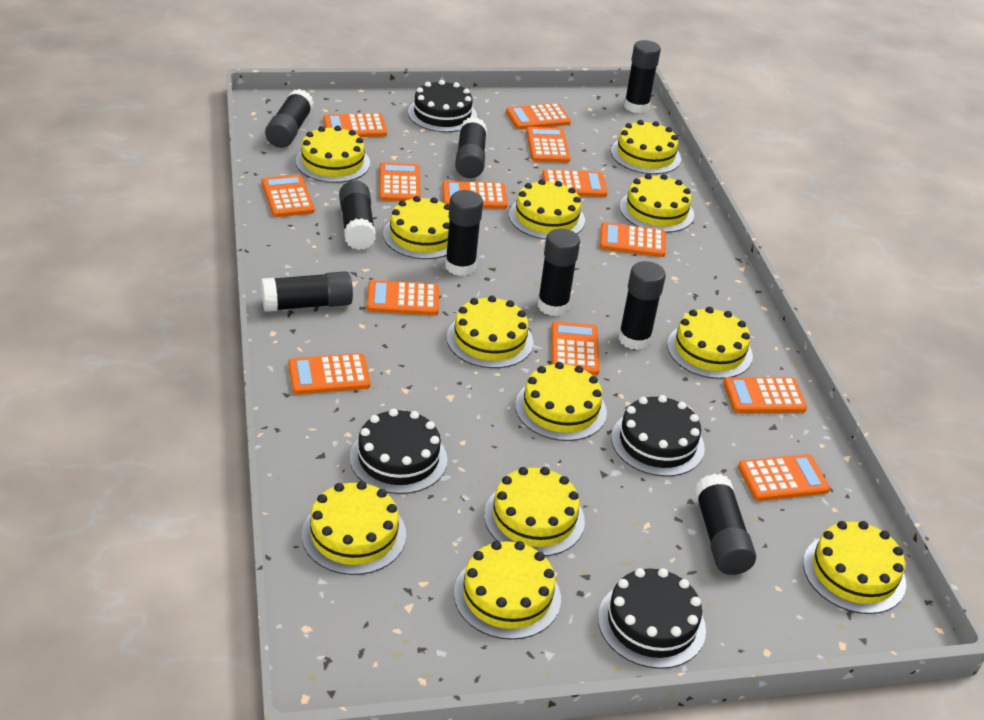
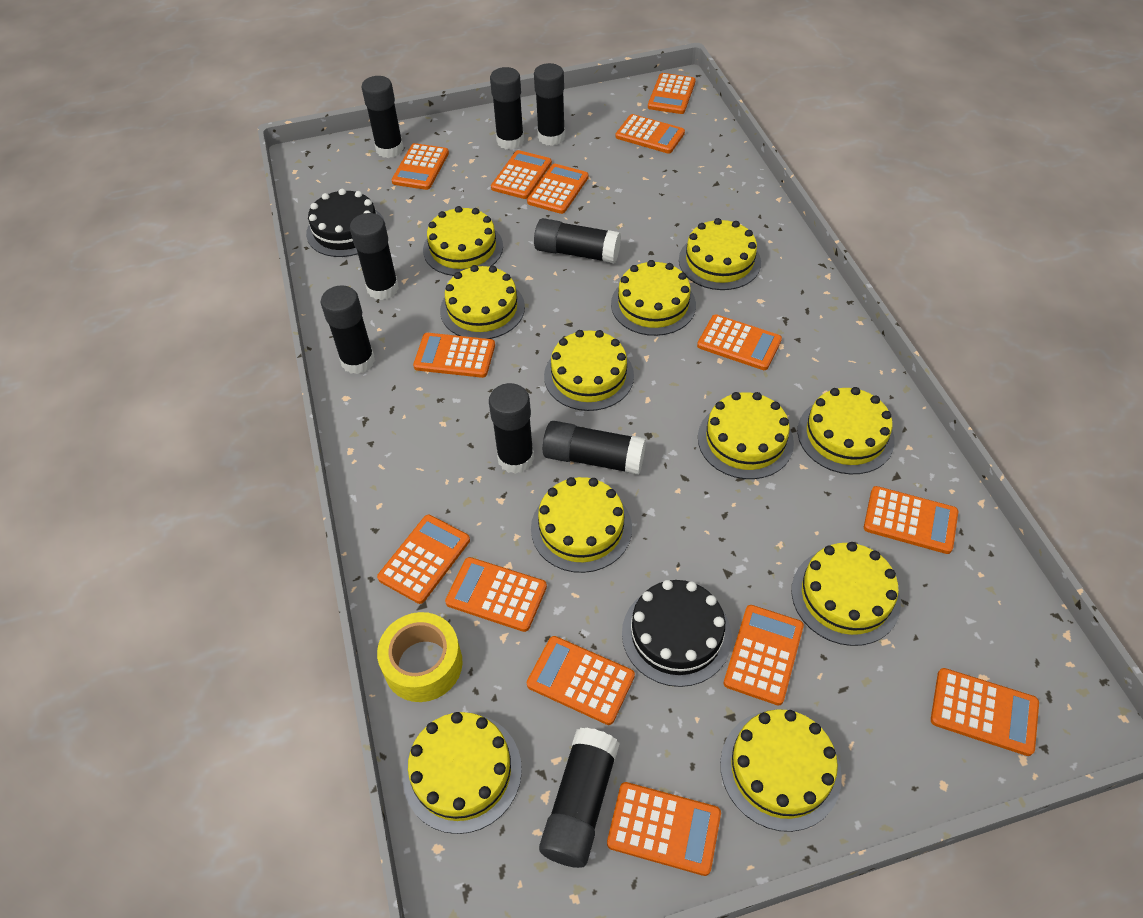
black cake: [350,408,447,494] [408,80,477,132] [598,568,706,669] [611,395,705,477] = 4 -> [306,189,385,257] [622,580,732,687] = 2
orange calculator: [261,174,314,217] [288,353,370,394] [323,113,387,137] [366,280,439,315] [379,162,421,201] [442,181,508,209] [506,103,571,129] [526,127,570,163] [542,170,607,197] [551,322,600,375] [600,222,666,257] [723,377,807,413] [738,454,830,501] = 13 -> [377,515,470,604] [391,143,449,190] [413,333,495,378] [445,557,547,632] [491,150,552,199] [527,164,589,214] [527,636,635,725] [607,782,721,876] [615,114,685,154] [648,73,696,114] [697,314,782,370] [724,605,804,706] [864,486,958,554] [931,668,1039,756] = 14
yellow cake: [295,126,370,183] [302,481,406,575] [383,196,450,259] [447,296,533,368] [454,541,561,640] [484,467,585,556] [509,179,585,240] [515,362,607,441] [611,120,681,174] [620,174,694,233] [667,307,753,379] [803,521,906,614] = 12 -> [403,712,522,834] [423,206,503,276] [440,265,525,339] [531,477,632,573] [544,330,634,411] [611,260,696,336] [679,218,761,290] [698,392,794,479] [720,709,842,832] [792,542,901,646] [798,387,895,474] = 11
yellow tape: none = 0 -> [377,612,463,702] = 1

